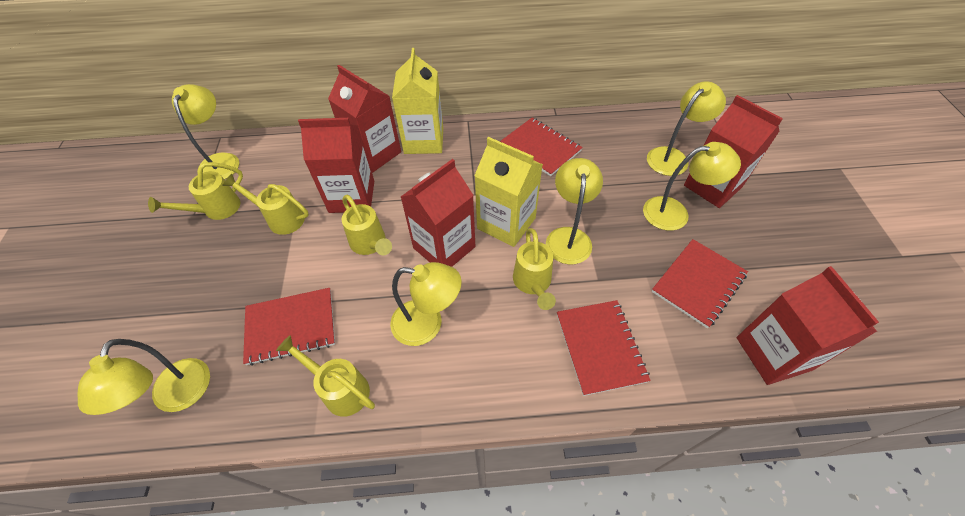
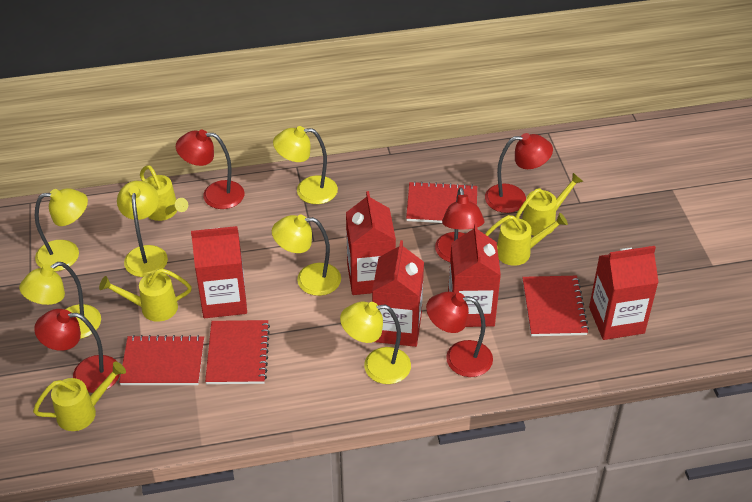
red lamp: none = 0 -> [34,309,120,393] [176,130,244,209] [426,291,493,377] [435,187,484,262] [485,133,553,213] = 5
yellow carton: [392,48,443,154] [474,137,543,247] = 2 -> none = 0

